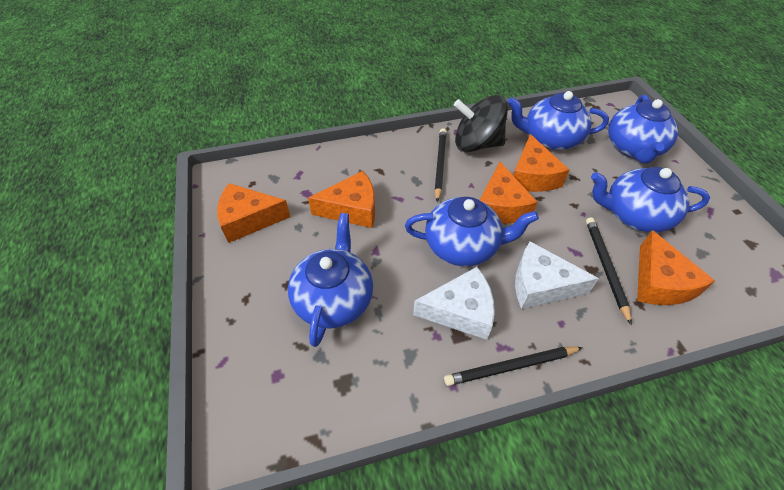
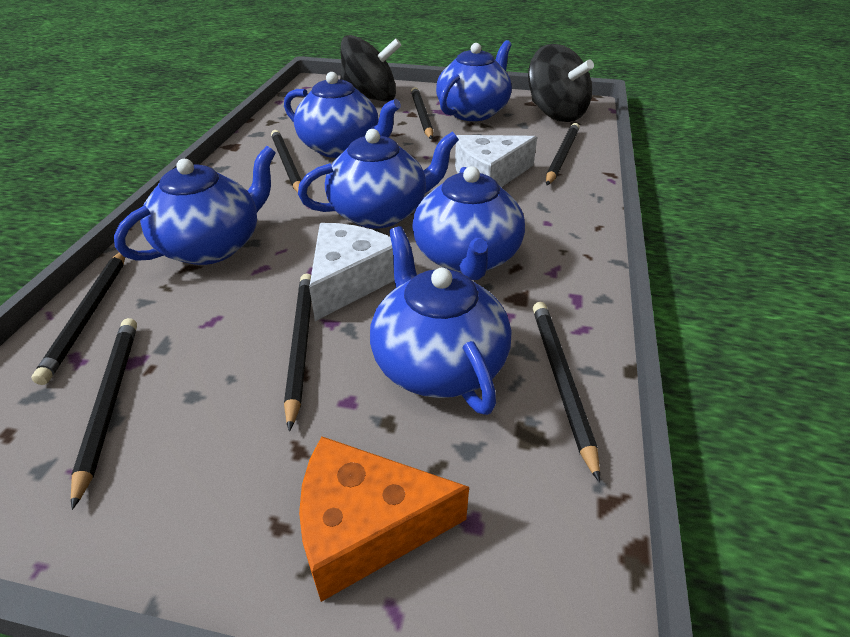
black pencil: [434,128,447,202] [444,347,583,386] [586,217,632,325] = 3 -> [32,252,125,385] [71,318,137,510] [271,130,302,193] [284,274,311,432] [411,87,433,140] [533,302,600,482] [546,123,580,185] = 7
black spinning top: [454,95,508,152] = 1 -> [340,35,402,102] [528,44,594,122] = 2
blue teapot: [288,213,373,347] [405,197,539,266] [508,91,609,150] [591,167,710,233] [608,94,678,164] = 5 -> [114,146,276,265] [284,72,401,158] [298,129,459,229] [370,226,511,415] [412,166,525,280] [436,40,512,121] = 6
orange cheese: [217,183,290,243] [308,171,375,228] [480,162,538,223] [513,134,569,192] [637,230,715,305] = 5 -> [299,436,469,602] = 1

